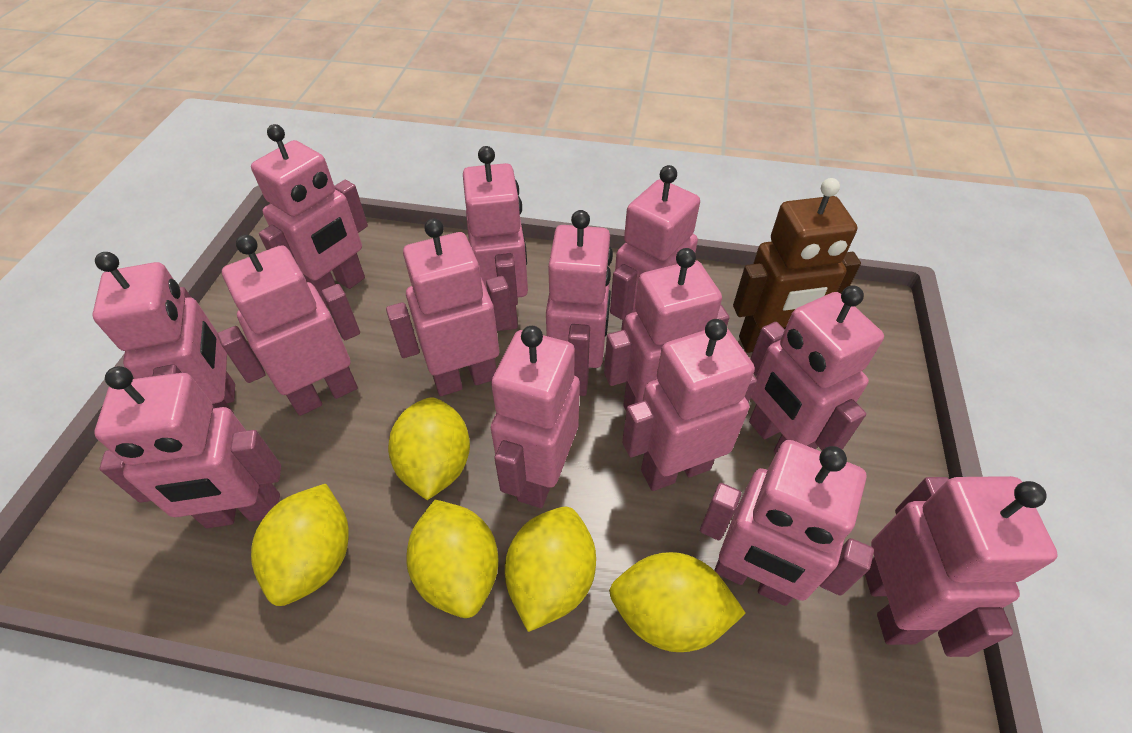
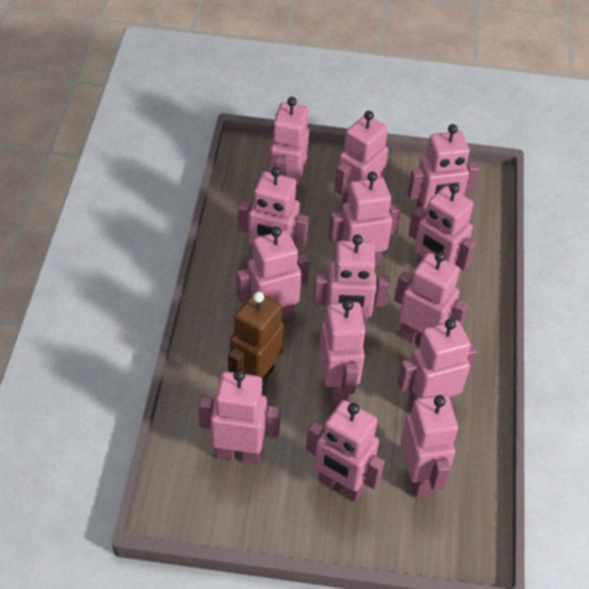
yellow lemon: [251,484,349,606] [388,397,470,500] [406,500,498,618] [505,507,596,632] [609,552,746,652] = 5 -> none = 0

